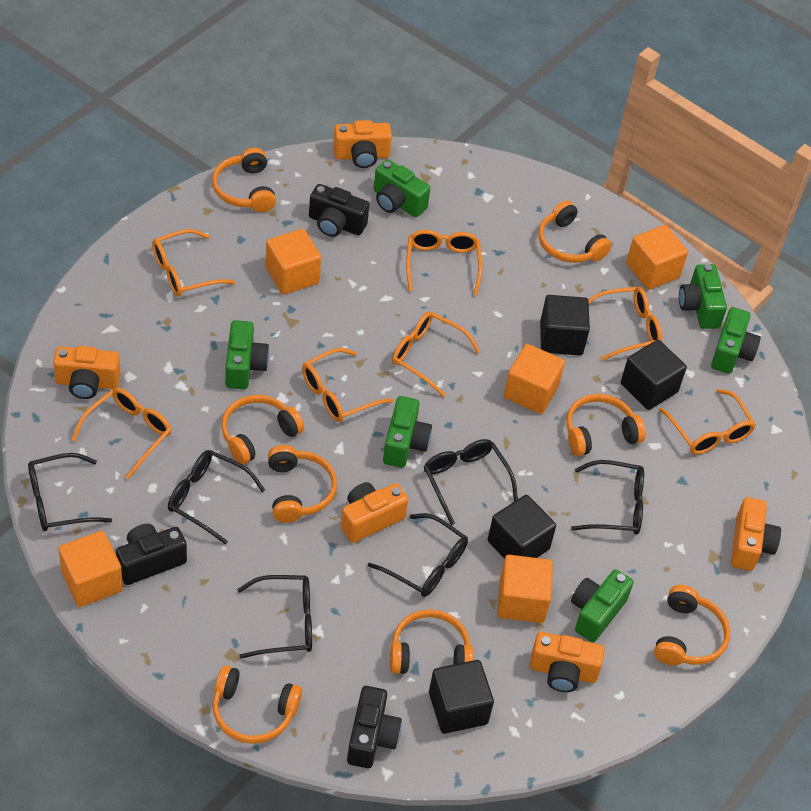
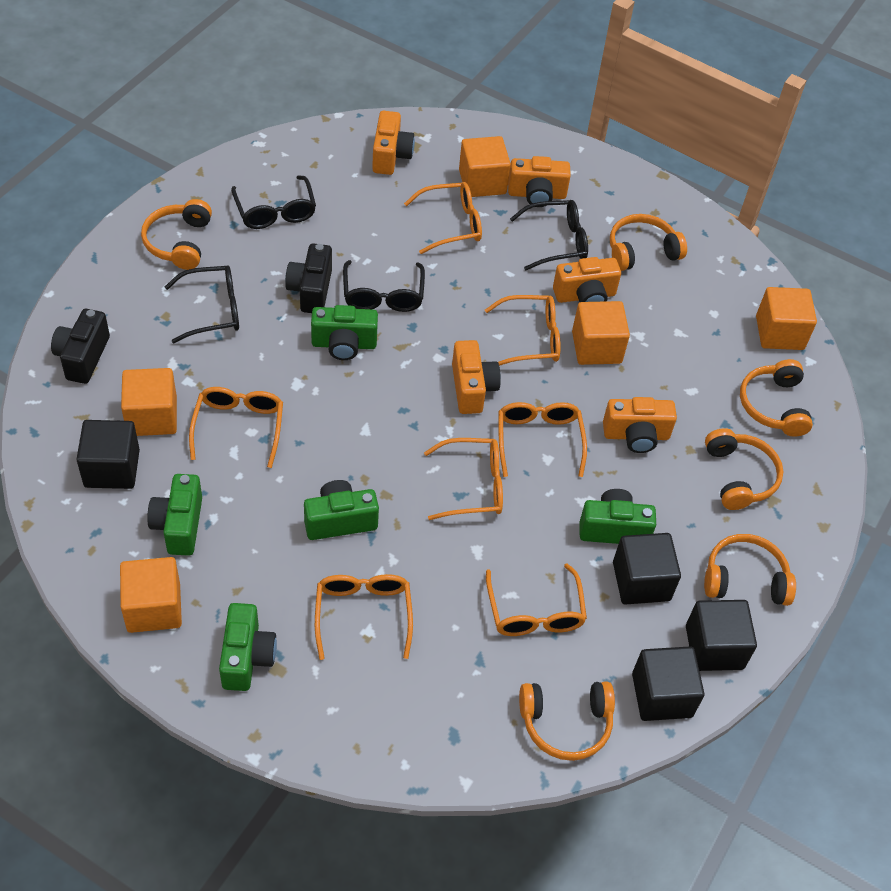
black camera: [116,524,187,585] [309,184,369,237] [347,686,402,768] = 3 -> [51,309,110,384] [285,243,332,313] = 2
black glasses: [28,453,112,531] [168,450,265,544] [237,575,312,659] [368,513,468,597] [424,439,518,525] [571,460,644,534] = 6 -> [165,265,239,343] [231,176,316,229] [343,260,425,312] [510,200,588,270] = 4
green camera: [225,320,269,389] [374,159,430,217] [383,396,432,468] [571,569,634,642] [679,264,727,329] [711,307,761,374] = 6 -> [147,474,202,556] [219,603,277,691] [304,480,379,540] [311,305,378,360] [580,489,656,544] = 5
orange headphones: [212,148,276,212] [213,665,302,744] [221,395,304,465] [268,445,337,523] [390,609,474,674] [538,200,612,263] [566,394,646,456] [654,585,730,665] = 8 -> [141,199,212,270] [519,681,615,761] [610,214,687,271] [704,534,796,606] [705,428,783,510] [740,359,813,437] = 6

